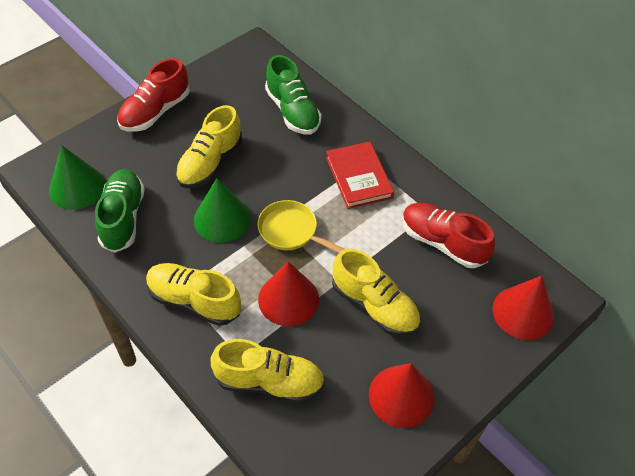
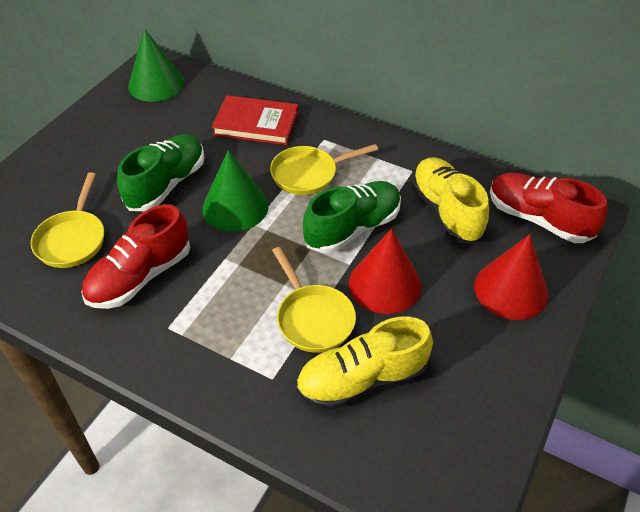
red cone: [258,261,319,326] [369,363,435,428] [492,276,554,340] = 3 -> [349,229,421,314] [474,234,548,320] = 2
yellow pan: [258,200,344,253] = 1 -> [30,172,104,268] [270,144,378,195] [272,247,356,353] = 3
yellow shoe: [146,263,241,326] [175,105,242,188] [211,339,325,403] [332,249,420,336] = 4 -> [296,316,433,410] [411,157,489,244] = 2

